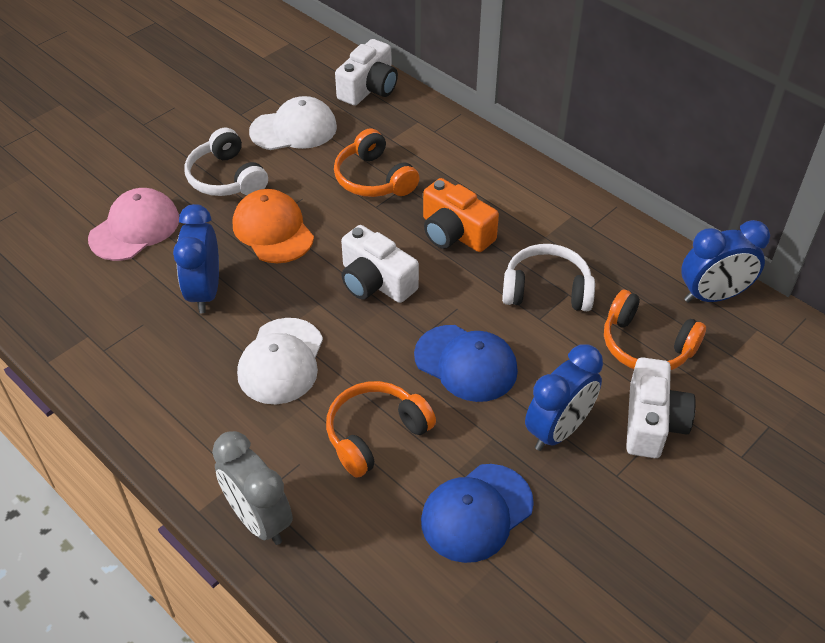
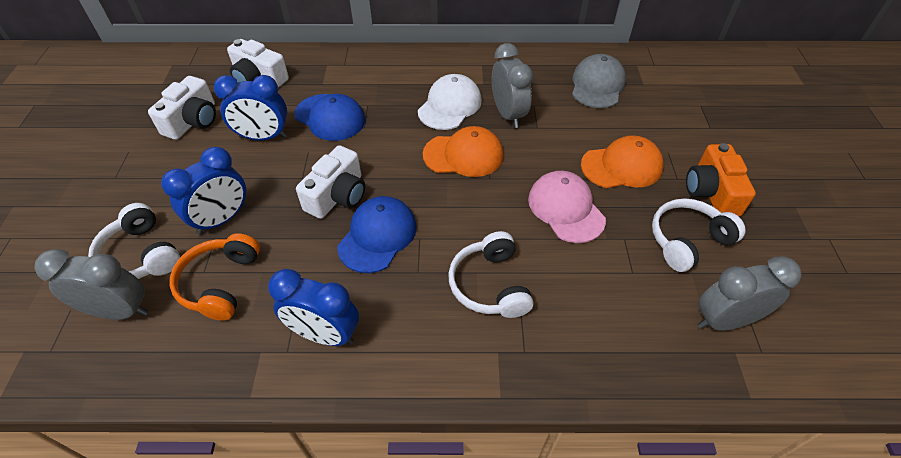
grey cap: none = 0 -> [572,54,626,108] = 1
grey clock: [212,431,293,545] = 1 -> [35,249,148,320] [492,43,533,128] [698,256,802,331] = 3
orange cap: [233,189,314,263] = 1 -> [423,126,503,177] [581,135,664,188] = 2
orange headphones: [326,381,436,478] [334,128,419,197] [604,290,706,370] = 3 -> [169,233,260,321] = 1
white cap: [237,318,323,404] [249,96,337,150] = 2 -> [418,74,482,130] = 1
white headphones: [185,128,268,196] [502,244,595,311] = 2 -> [88,203,180,279] [448,231,533,318] [652,198,746,272] = 3

